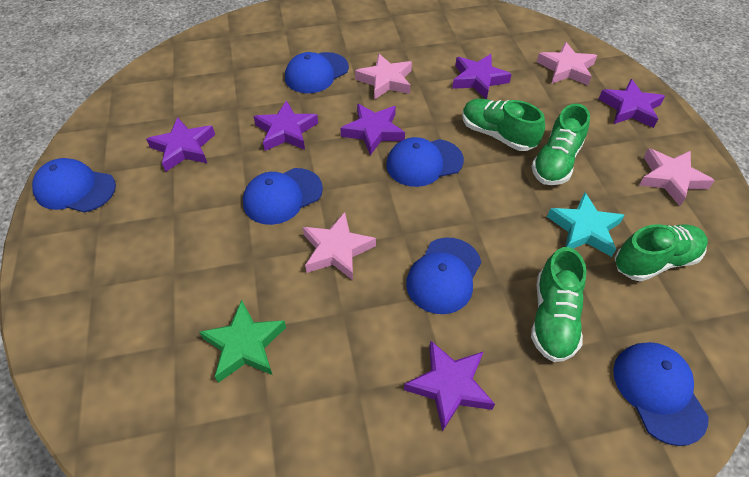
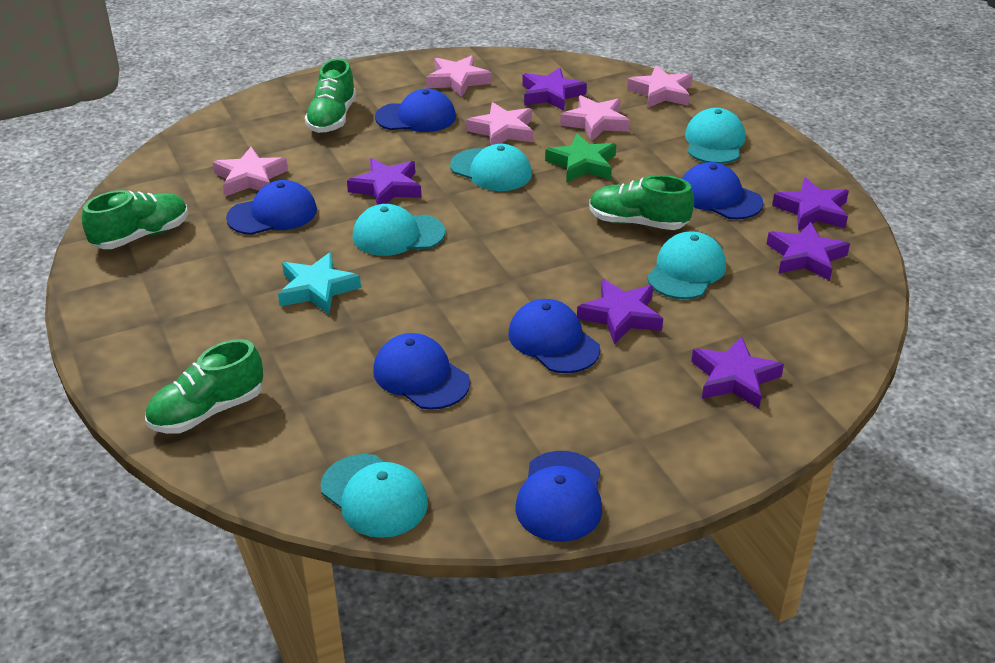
pink star: [303,212,376,280] [355,54,412,100] [537,42,597,85] [639,148,715,206] = 4 -> [213,147,288,196] [426,55,492,97] [466,102,533,145] [560,95,630,141] [627,65,693,108] = 5
turquoise cap: none = 0 -> [321,454,428,538] [352,204,445,256] [450,144,532,191] [647,231,726,299] [685,108,745,164] = 5

